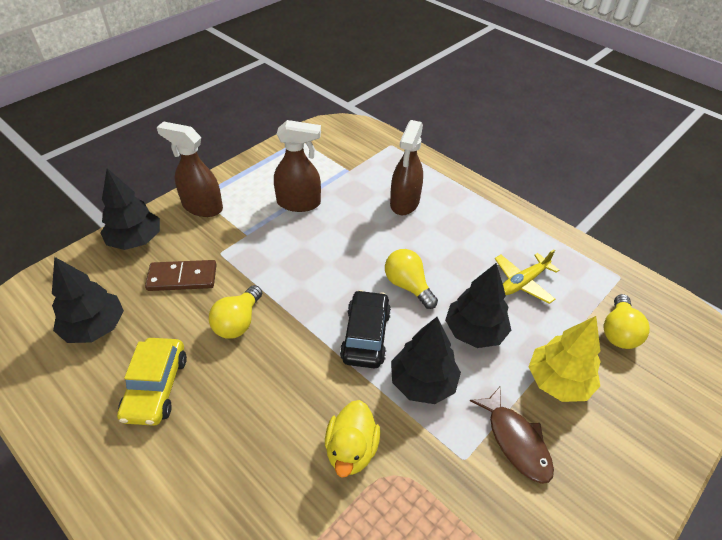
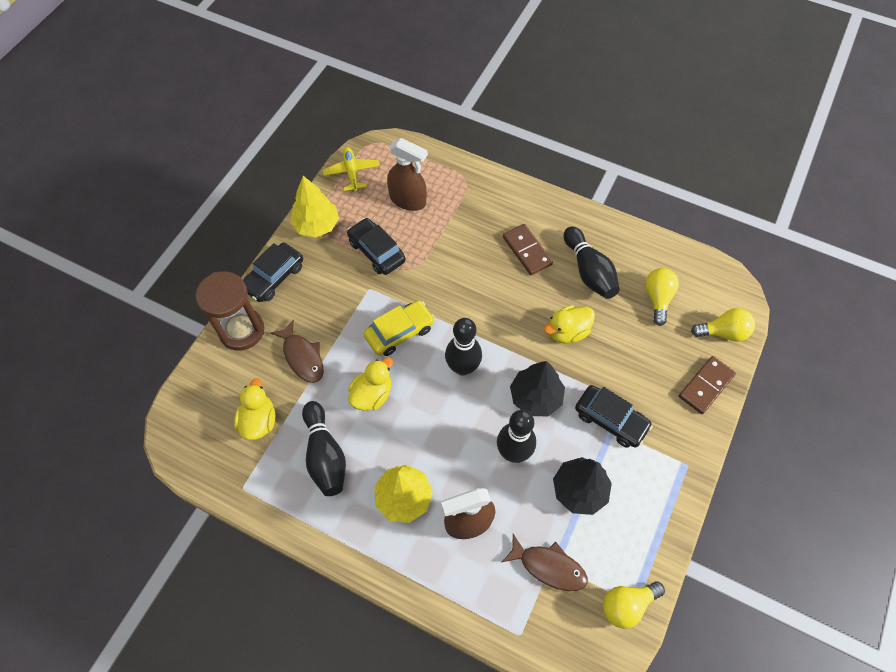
black bowling pin: none = 0 -> [302,401,346,496] [445,318,482,376] [497,410,536,463] [564,226,620,299] = 4
black car: [340,290,391,368] = 1 -> [243,243,303,302] [347,218,406,275] [575,385,653,448] = 3
black tree: [52,257,124,343] [100,168,160,250] [391,317,461,404] [445,263,511,348] = 4 -> [510,361,565,416] [553,457,612,515] = 2
brown domino: [145,260,216,291] = 1 -> [503,224,553,275] [679,356,736,414] = 2
brown fish: [470,387,554,484] = 1 -> [270,319,324,383] [502,534,588,591] = 2
brown hourglass: none = 0 -> [195,271,264,351] = 1
brown spray bottle: [157,121,223,217] [274,120,321,212] [390,120,423,215] = 3 -> [387,138,428,211] [441,488,495,539] = 2
yellow duck: [325,400,380,478] = 1 -> [234,378,275,440] [348,357,393,411] [544,305,595,344] = 3
yellow tree: [529,316,601,402] = 1 -> [290,176,339,238] [375,465,433,523] = 2

